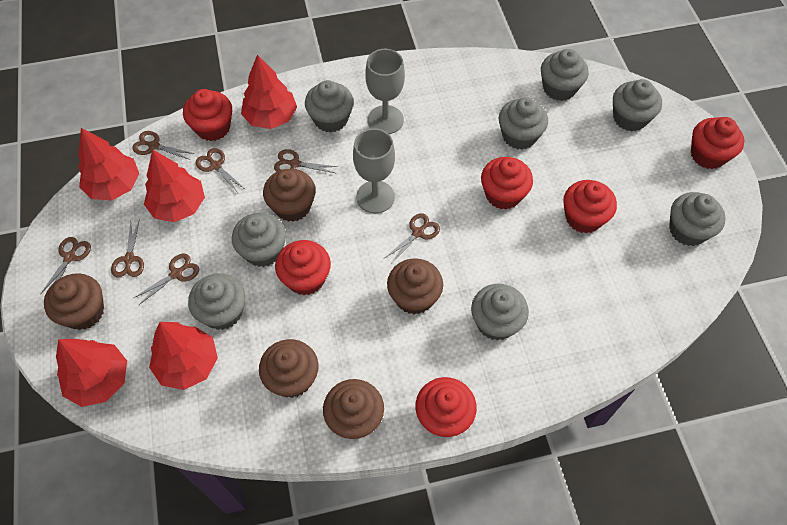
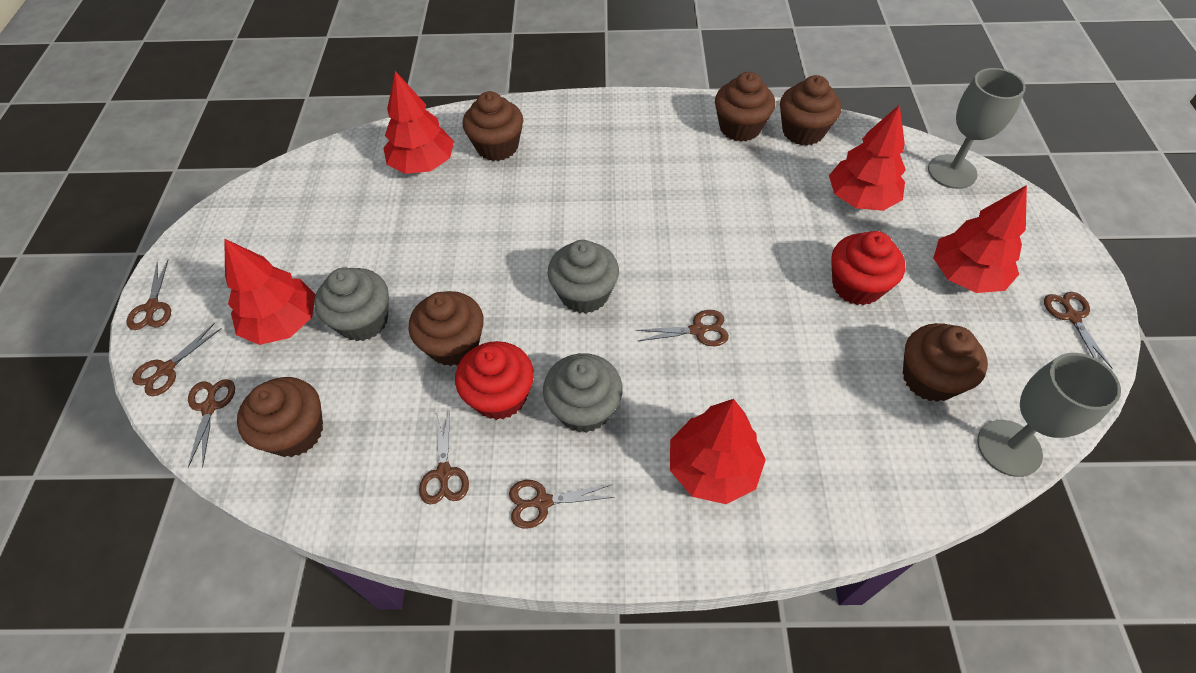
brown cupcake: [44,273,104,330] [259,339,319,398] [263,169,316,222] [323,379,384,439] [387,258,443,314] = 5 -> [237,377,323,457] [409,291,484,366] [463,91,523,161] [715,72,775,142] [780,75,841,146] [903,323,988,402] = 6
grey cupcake: [188,273,245,330] [232,212,286,267] [305,80,354,132] [471,284,529,341] [499,97,548,150] [541,49,589,101] [613,79,662,132] [669,192,726,246] = 8 -> [314,267,389,341] [543,353,623,433] [548,240,619,313] = 3
red cupcake: [183,89,232,141] [275,240,331,295] [415,377,477,437] [481,157,533,210] [563,180,617,233] [691,117,744,169] = 6 -> [455,341,534,420] [831,231,905,305] = 2

